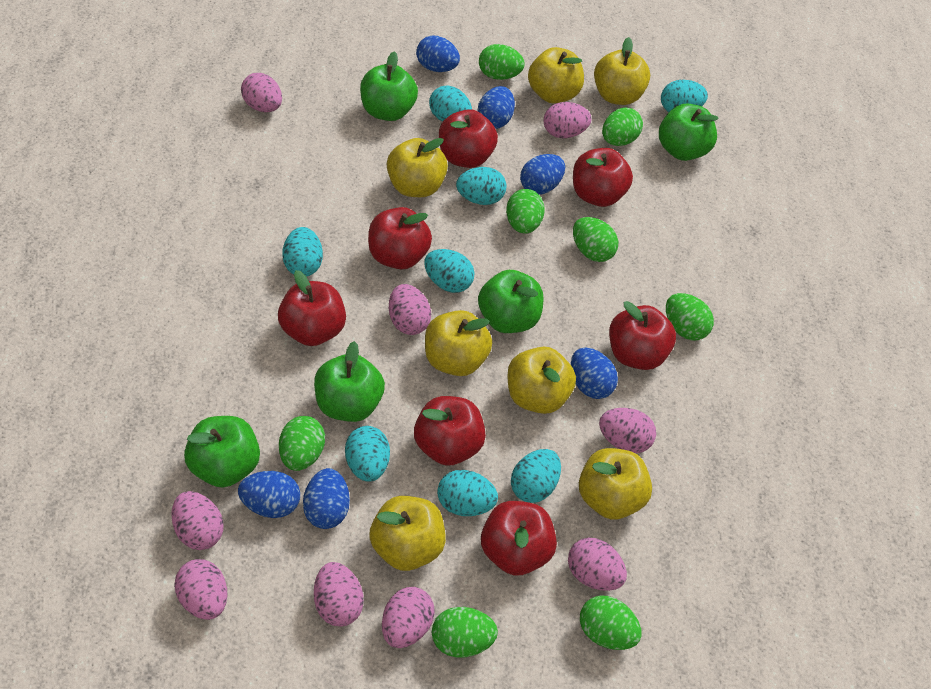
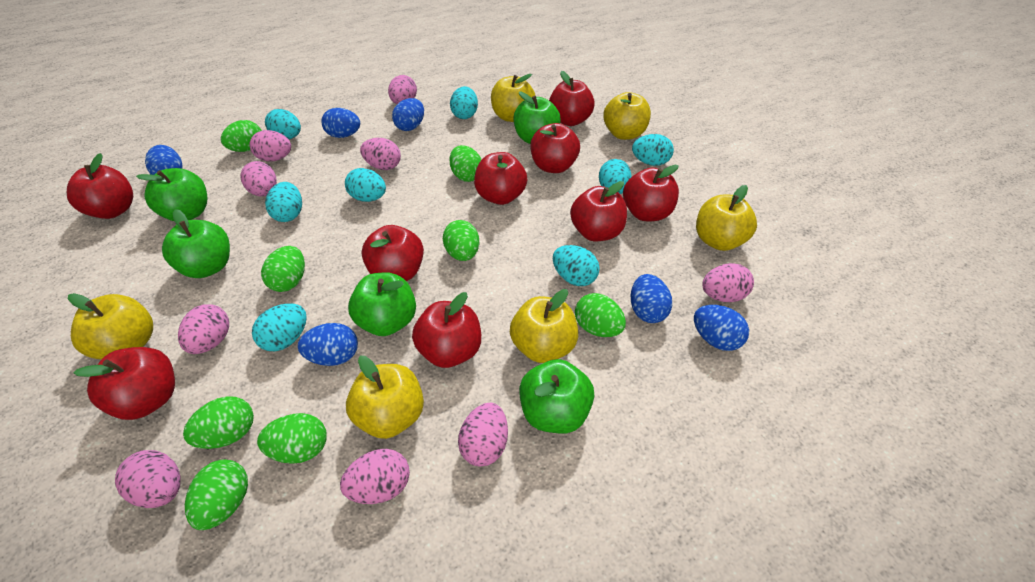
red apple: [278,270,346,346] [368,207,432,269] [414,396,486,466] [439,109,498,168] [481,501,557,576] [573,148,633,207] [609,301,676,370] = 7 -> [67,153,133,219] [73,347,175,420] [361,225,424,281] [412,292,481,368] [474,152,527,205] [530,123,580,173] [549,71,595,126] [570,181,627,241] [623,165,679,221] = 9
yellow apple: [369,496,446,571] [387,138,448,197] [425,310,492,376] [507,347,576,414] [528,47,584,103] [579,448,652,520] [594,37,650,105] = 7 -> [68,293,153,359] [346,356,424,439] [491,74,535,122] [510,289,578,363] [603,92,651,140] [696,185,757,251] = 6

